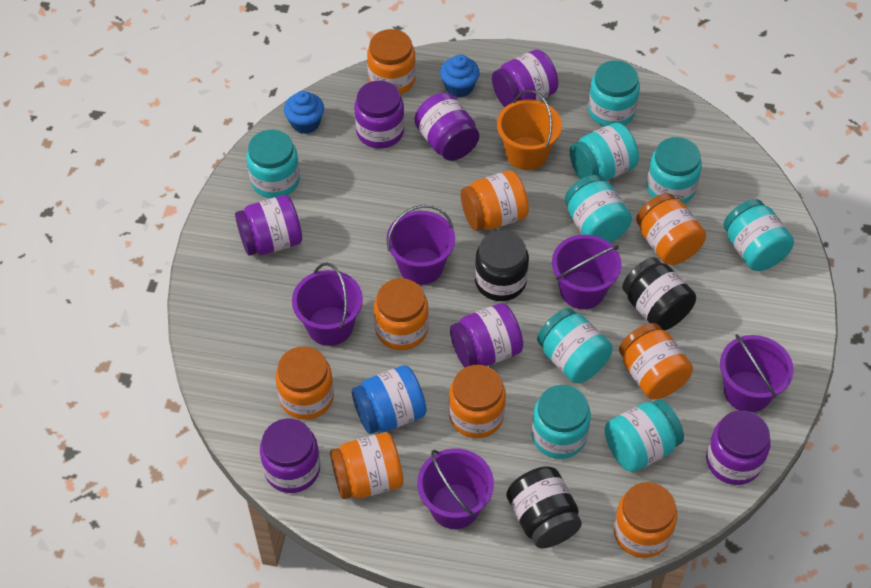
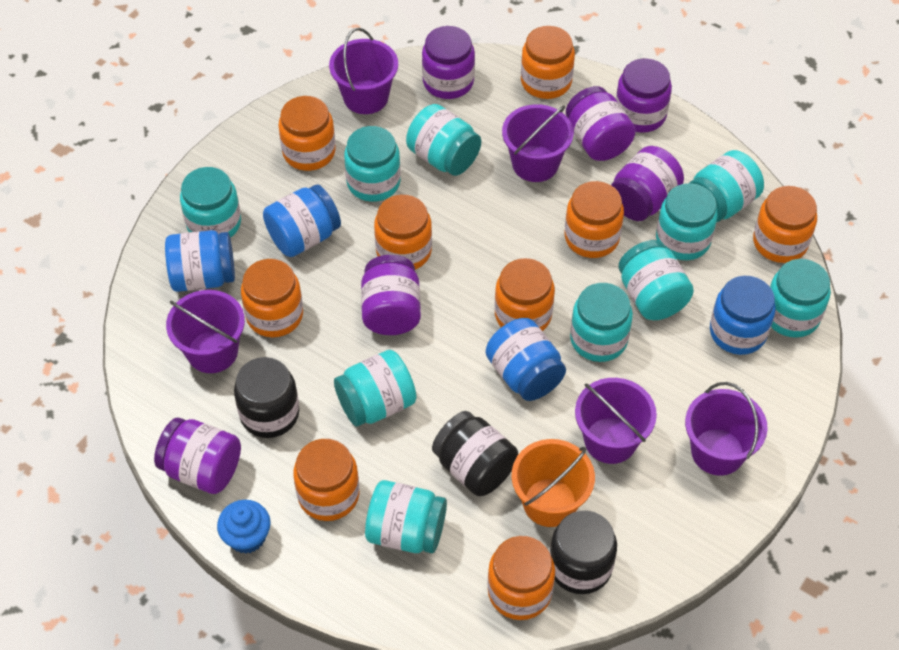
blue cupcake: [284,91,324,134] [440,54,480,97] = 2 -> [217,500,271,554] = 1
blue jar: [352,365,426,434] = 1 -> [165,230,235,292] [263,185,341,257] [486,318,566,401] [710,276,776,355] = 4
purple jar: [235,195,302,256] [260,418,320,493] [354,81,405,149] [414,93,479,161] [450,303,523,367] [492,50,558,107] [706,410,771,485] = 7 -> [154,418,241,494] [361,255,421,335] [422,26,475,99] [566,86,636,161] [611,146,684,221] [616,59,672,133] = 6
turquoise jar: [246,130,300,198] [532,385,591,459] [537,308,612,383] [565,175,632,243] [570,123,639,181] [588,60,640,127] [605,399,684,472] [646,137,702,204] [724,199,794,271] = 9 -> [180,167,241,238] [334,350,417,427] [344,126,401,202] [365,480,447,553] [406,104,481,176] [570,283,633,362] [618,240,694,320] [656,183,718,260] [689,150,764,223] [770,259,831,338] = 10

